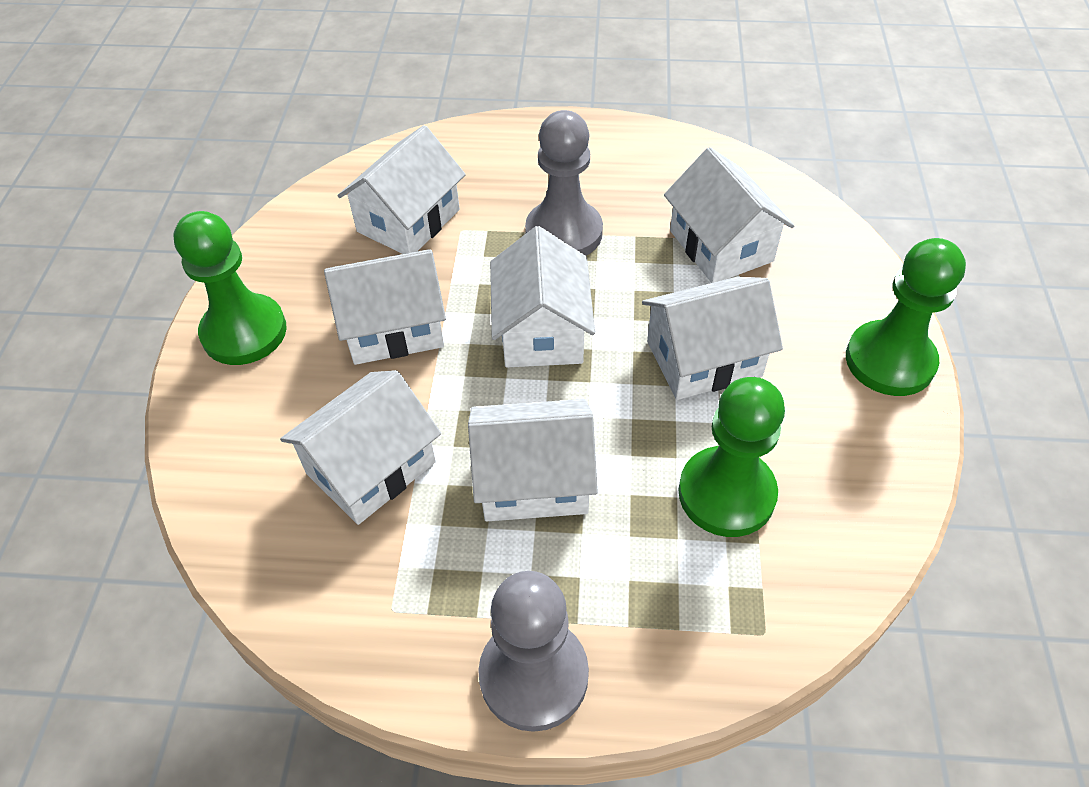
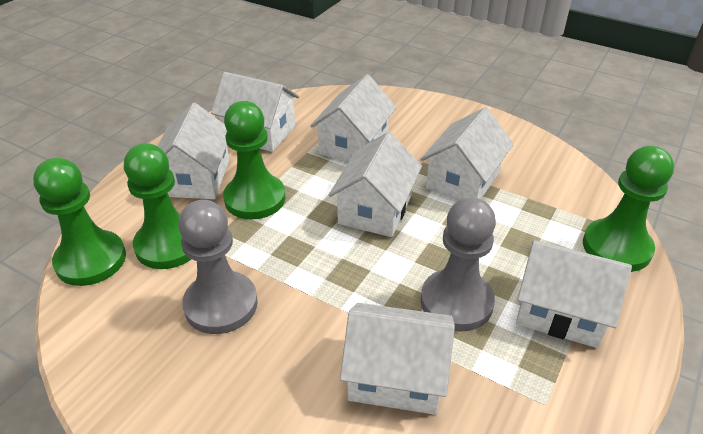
green pawn: [174,211,287,365] [678,377,785,537] [846,238,966,396] = 3 -> [33,158,126,286] [124,143,191,269] [223,101,286,219] [583,146,674,272] = 4

